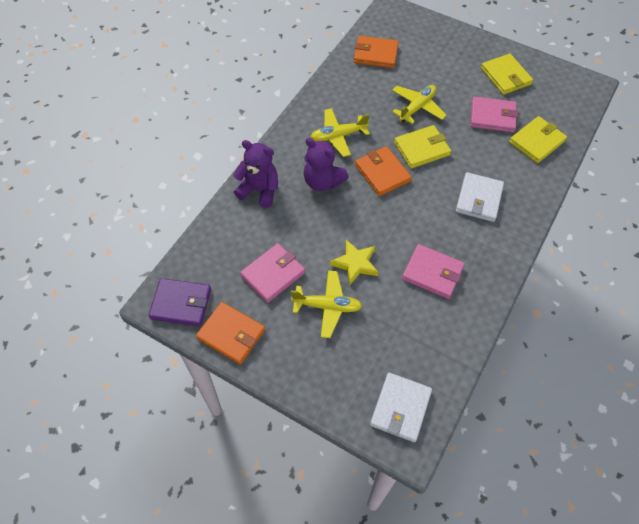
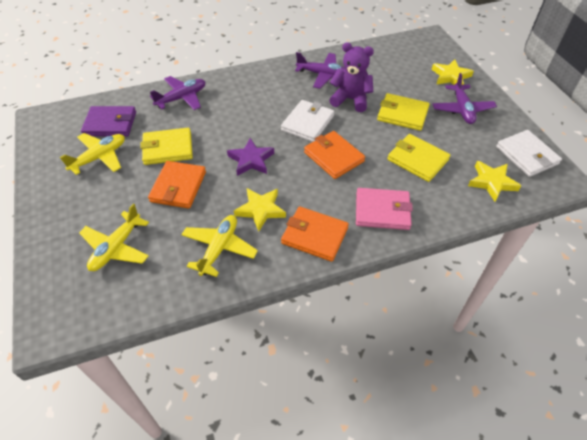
pink wallet: [240,243,305,303] [402,244,465,299] [470,96,518,132] = 3 -> [356,188,413,230] = 1
purple plane: none = 0 -> [150,76,205,110] [295,52,345,89] [433,73,497,124] = 3
purple star: none = 0 -> [227,138,274,176] = 1
purple teddy bear: [233,140,278,208] [303,138,349,191] = 2 -> [329,42,374,112] = 1
yellow star: [330,240,378,285] = 1 -> [234,188,286,231] [432,59,474,85] [468,161,521,202] = 3

